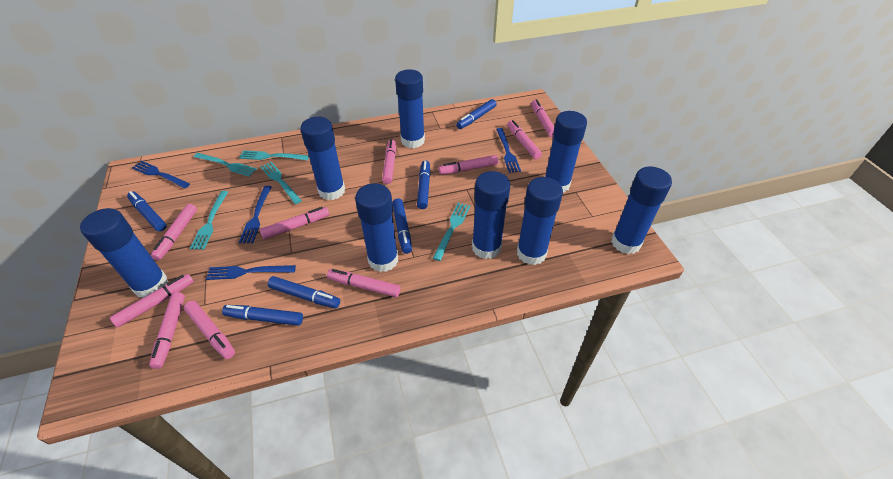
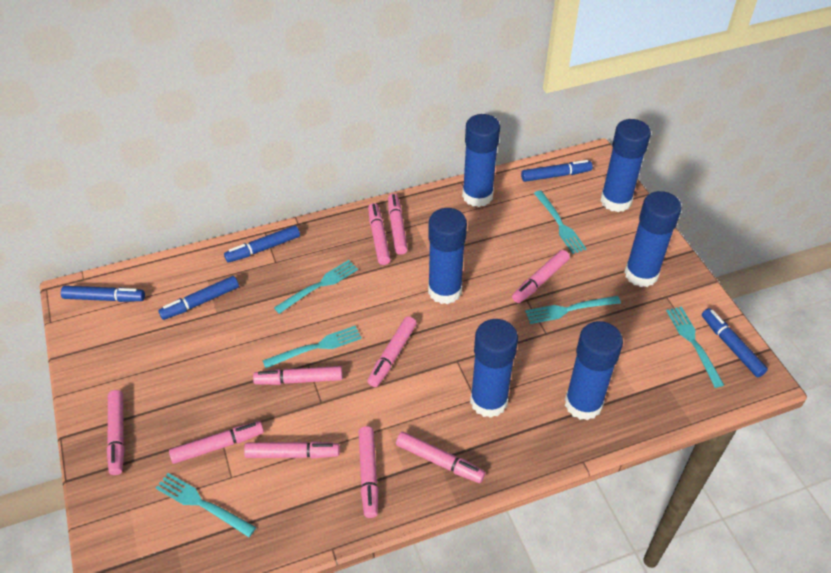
blue fork: [132,161,190,188] [206,265,296,280] [239,186,271,243] [496,128,521,173] = 4 -> none = 0
blue glue stick: [80,208,168,298] [300,117,345,200] [355,183,398,272] [395,69,425,148] [472,171,510,259] [517,177,563,265] [545,111,587,193] [611,167,672,254] = 8 -> [428,208,467,304] [462,114,500,207] [470,319,518,418] [565,321,623,420] [600,119,651,212] [624,191,682,287] = 6
blue marker: [127,191,167,232] [222,305,303,326] [268,276,340,308] [392,198,412,254] [417,160,430,209] [456,99,497,129] = 6 -> [61,286,145,302] [158,276,239,320] [224,225,300,263] [521,160,593,182] [702,308,768,377] = 5
turquoise fork: [190,191,228,250] [194,153,257,177] [239,150,309,160] [260,162,302,204] [433,203,470,261] = 5 -> [156,473,256,537] [262,326,362,368] [274,260,358,314] [525,296,621,324] [534,190,587,254] [666,307,724,388] = 6

